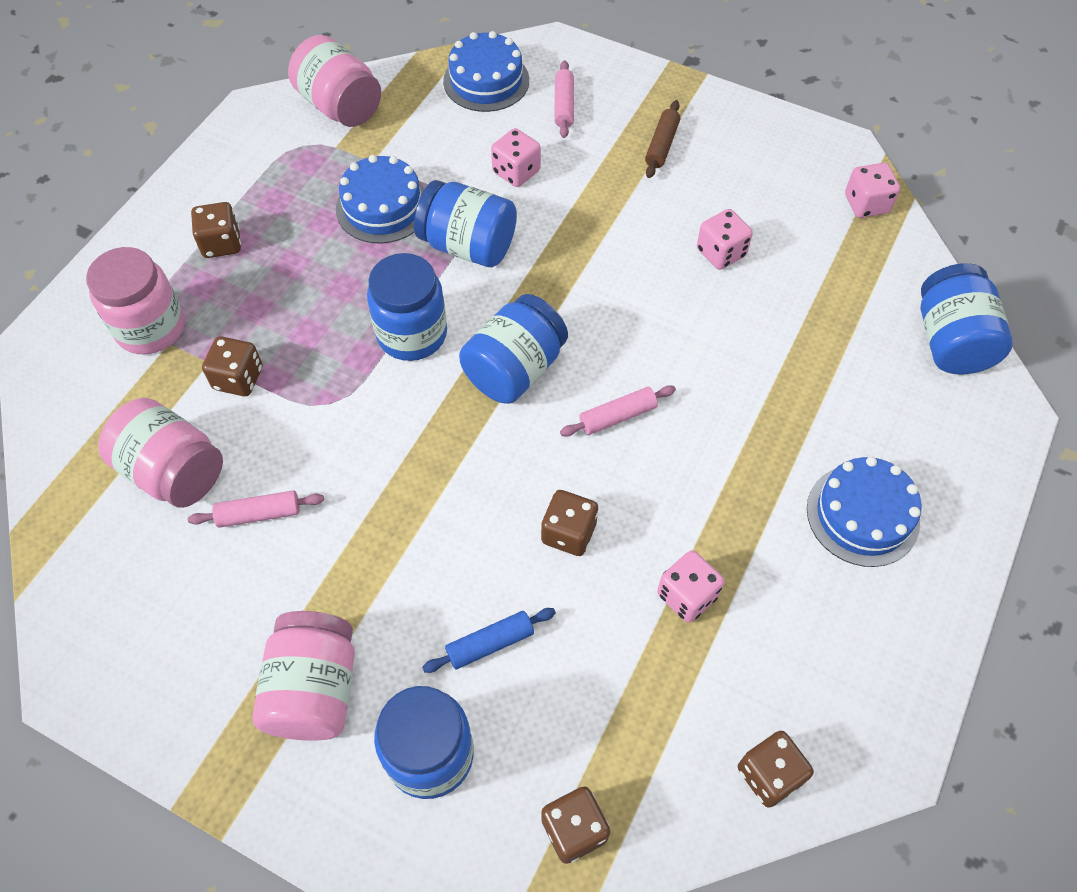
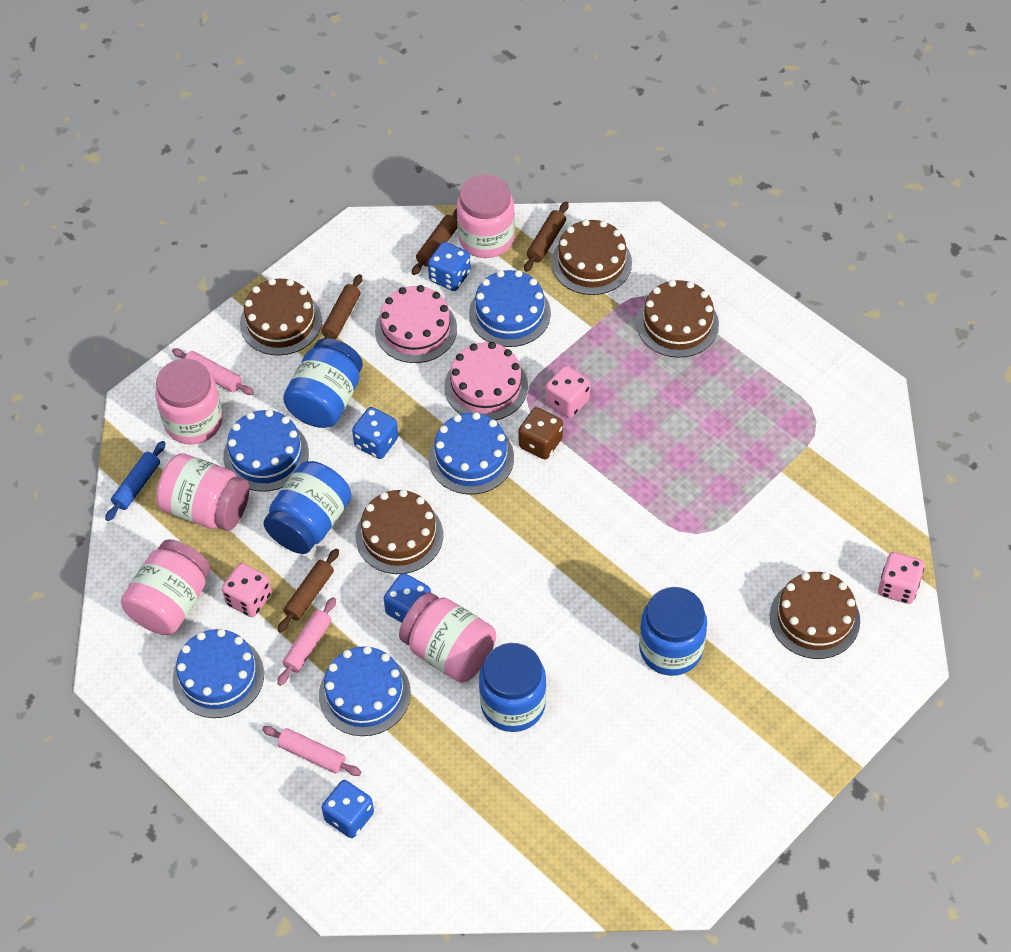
blue cake: [336,155,424,244] [443,31,529,112] [807,457,922,567] = 3 -> [173,629,264,718] [223,409,309,492] [319,646,411,736] [429,412,514,494] [469,270,551,347] = 5
blue dice: none = 0 -> [321,780,374,838] [352,407,398,459] [384,573,431,623] [428,242,470,291] = 4
blue jar: [367,253,447,361] [374,686,474,799] [414,180,517,267] [459,294,568,404] [921,263,1013,375] = 5 -> [263,461,351,554] [283,338,363,428] [479,643,546,732] [639,587,707,676] = 4
brown cake: none = 0 -> [240,278,322,356] [356,489,443,574] [552,219,632,295] [637,280,719,358] [770,572,860,659] = 5
brown dice: [191,202,241,258] [202,336,263,396] [541,490,598,556] [541,786,610,864] [738,731,814,808] = 5 -> [518,407,563,459] = 1
brown rolling pin: [645,100,680,178] = 1 -> [278,548,339,633] [321,274,362,339] [412,208,457,275] [524,202,568,272] = 4
pink cake: none = 0 -> [375,285,457,363] [444,342,528,421] = 2
pink dice: [491,128,541,187] [657,550,724,623] [697,209,753,270] [845,163,900,218] = 4 -> [222,563,272,617] [545,366,590,418] [878,552,924,604] = 3
pink jar: [86,247,185,354] [98,398,223,508] [252,611,355,741] [288,35,381,127] = 4 -> [121,539,210,635] [155,359,223,445] [156,453,249,531] [399,592,496,683] [457,174,515,258] = 5

